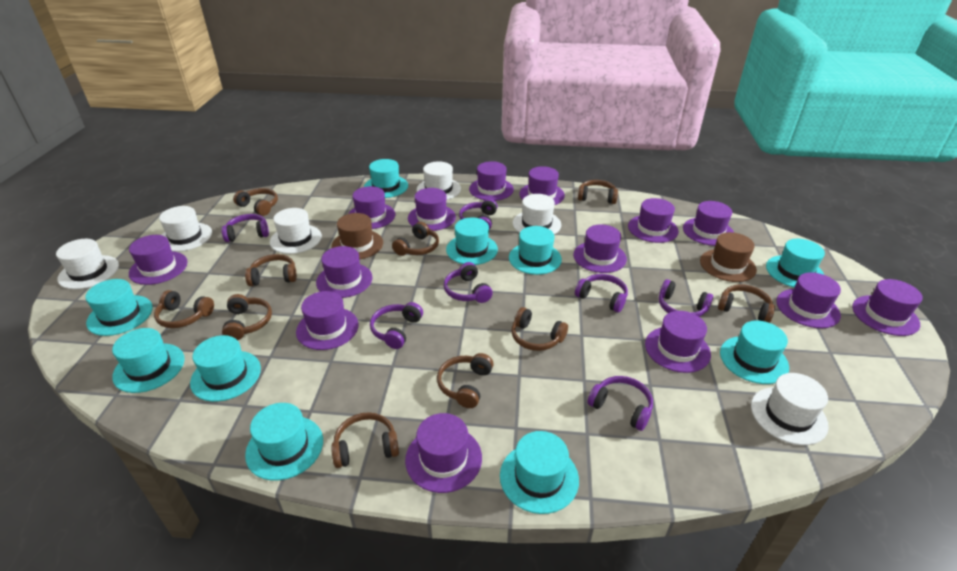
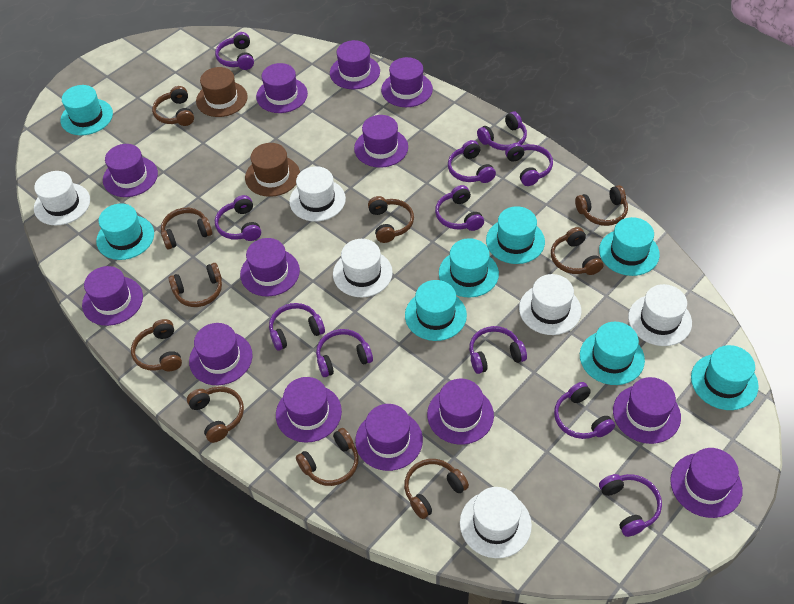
purple hat: [129,235,188,285] [296,291,358,350] [316,246,372,298] [348,186,395,229] [405,413,482,493] [408,188,456,231] [469,161,514,201] [519,166,565,205] [573,224,627,273] [628,198,679,243] [645,311,711,373] [683,201,734,246] [776,272,841,328] [852,279,923,336] = 14 -> [82,266,143,326] [103,144,158,197] [189,323,252,385] [240,238,300,296] [256,63,308,113] [276,377,342,442] [330,40,380,89] [354,115,408,168] [355,404,423,471] [381,57,433,107] [427,379,494,445] [613,377,681,444] [670,448,743,518] = 13
purple headphones: [222,214,269,242] [370,302,423,349] [444,262,493,303] [459,199,498,230] [575,274,628,312] [587,376,653,431] [659,279,713,317] = 7 -> [215,32,254,70] [215,195,261,241] [269,303,325,351] [316,329,373,377] [435,185,484,231] [448,140,496,183] [469,326,527,374] [477,112,527,150] [505,143,553,186] [554,382,615,439] [599,474,662,537] = 11
turquoise hat: [85,279,153,336] [112,328,185,393] [190,335,261,402] [245,403,323,481] [364,159,408,198] [446,218,498,265] [500,431,579,514] [509,226,562,275] [720,321,789,384] [766,239,825,288] = 10 -> [60,85,113,135] [96,203,154,260] [405,280,467,341] [439,238,499,298] [486,206,545,264] [580,322,645,385] [599,217,660,276] [691,345,759,410] = 8

